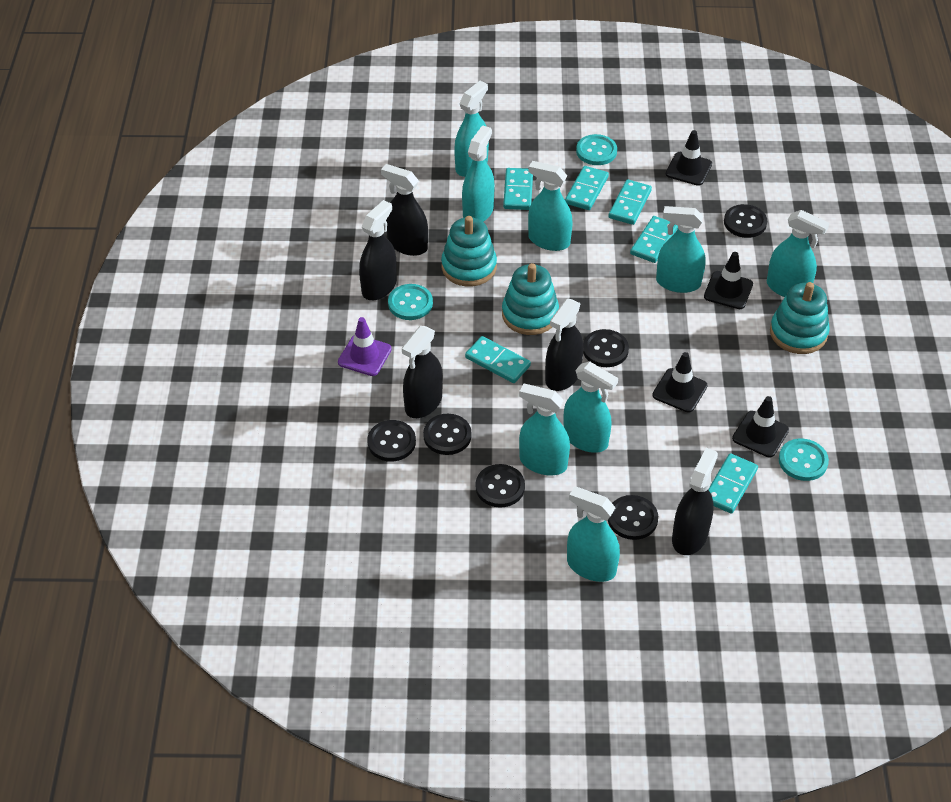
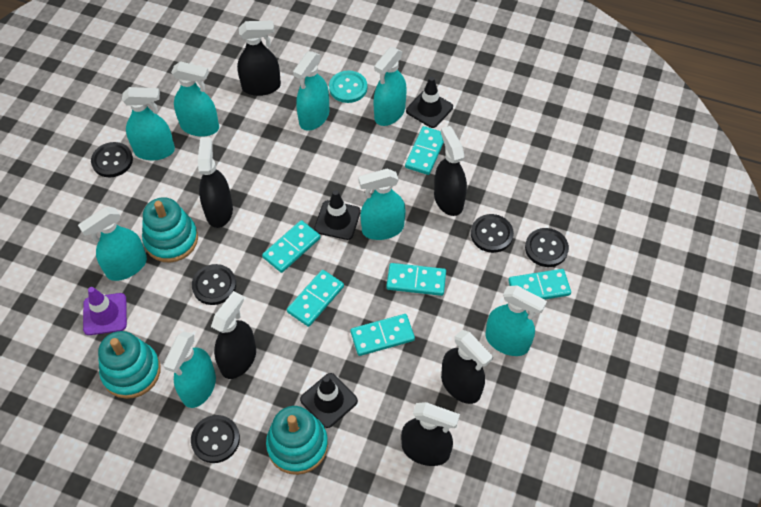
black button: [367,420,416,462] [423,414,472,455] [476,464,525,507] [583,329,629,367] [608,495,658,540] [724,204,767,238] = 6 -> [91,142,133,177] [191,415,240,463] [192,264,236,305] [471,214,514,253] [525,228,569,267] = 5
black spray bottle: [359,200,397,300] [381,164,428,256] [402,326,443,418] [545,299,583,391] [672,448,718,555] = 5 -> [198,137,233,228] [211,291,256,379] [237,21,281,96] [401,402,460,466] [434,126,467,216] [441,330,493,404] = 6
black traffic cone: [652,352,707,412] [666,130,712,186] [704,252,753,309] [732,396,789,457] = 4 -> [300,373,358,428] [314,190,361,240] [406,77,453,128] = 3
turquoise button: [388,284,433,320] [576,134,617,165] [779,439,829,481] = 3 -> [329,70,367,103] = 1

